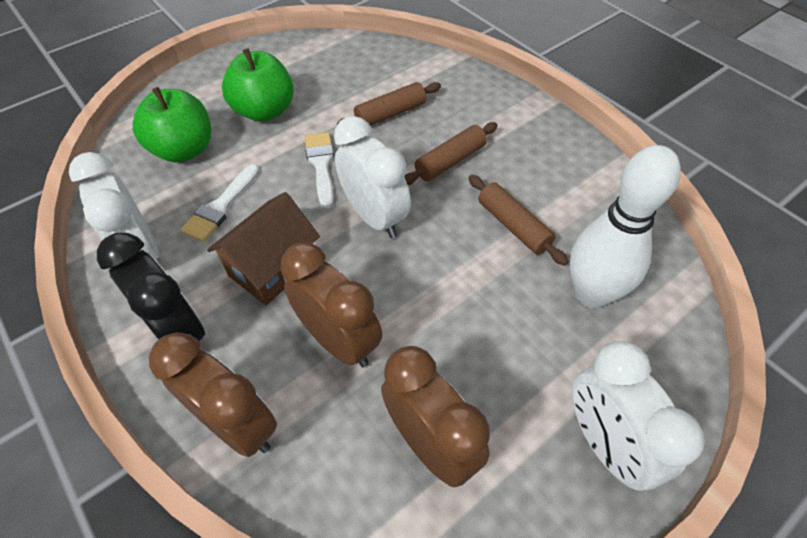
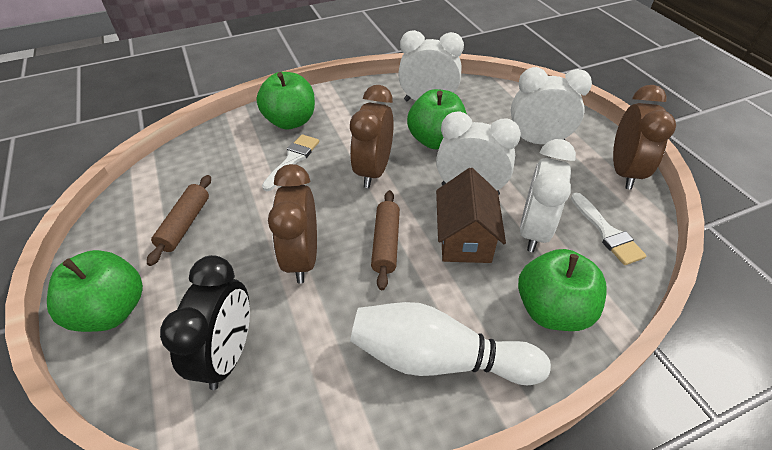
brown rolling pin: [337,82,441,126] [404,122,498,185] [469,175,569,266] = 3 -> [147,175,211,266] [371,190,400,290] = 2
green apple: [133,87,211,163] [222,48,294,122] = 2 -> [47,250,143,332] [257,72,315,129] [407,89,467,149] [518,249,607,331] = 4
white clock: [69,152,159,260] [334,116,411,238] [572,341,705,491] = 3 -> [398,30,464,101] [436,111,521,195] [511,67,592,144] [520,139,576,252] = 4

